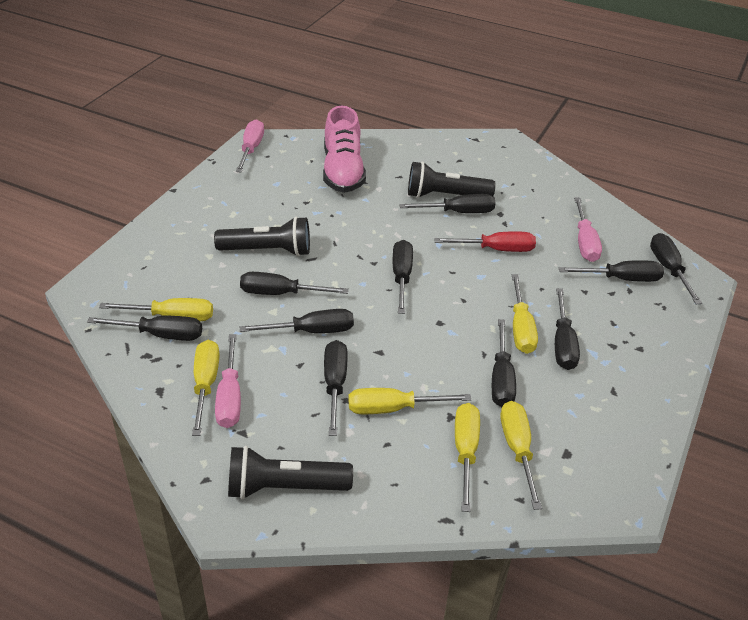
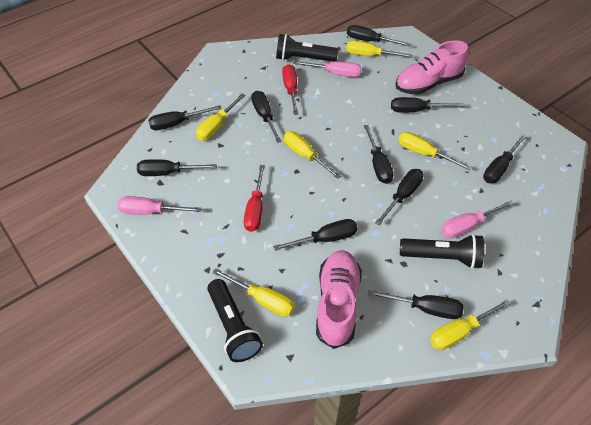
pink shoe: [323,106,366,193] = 1 -> [316,250,362,349] [395,40,468,95] = 2
red screwdriver: [434,232,536,252] = 1 -> [244,165,265,232] [282,64,298,115] = 2

